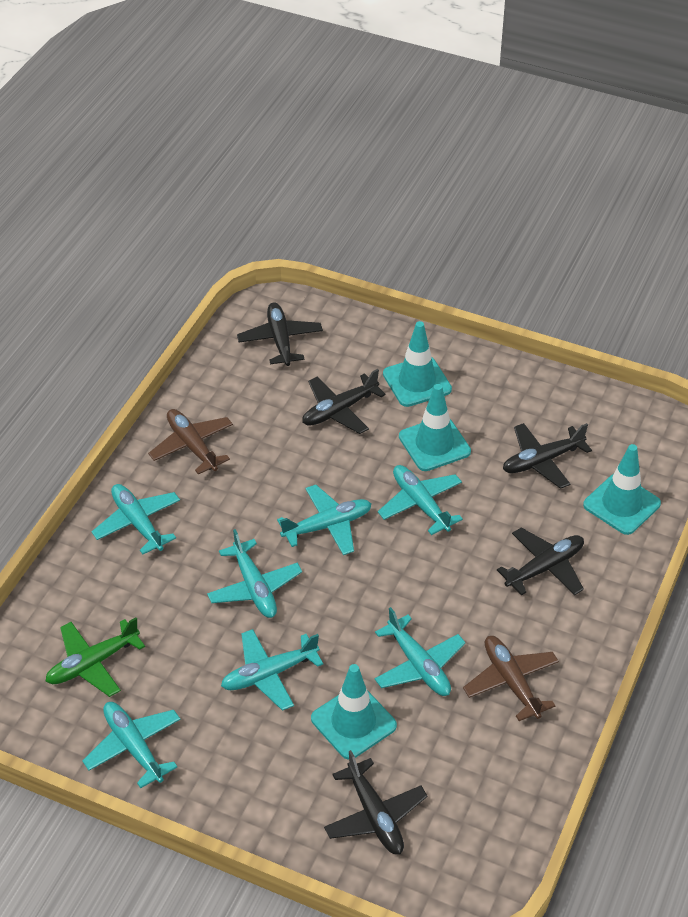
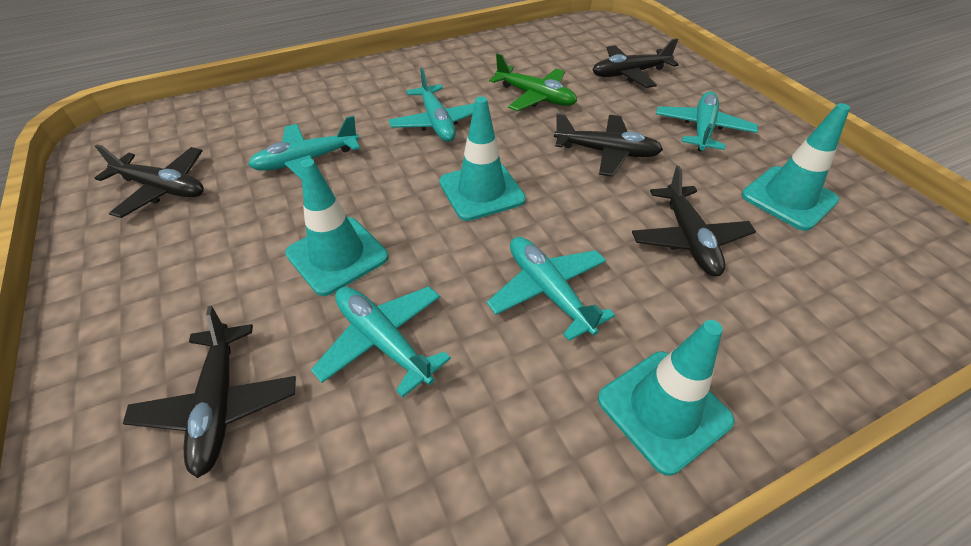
brown plane: [148,409,233,474] [463,636,559,721] = 2 -> none = 0
turquoise plane: [82,702,181,788] [91,484,180,554] [207,529,302,618] [221,629,323,711] [277,485,371,555] [374,607,466,696] [378,465,463,535] = 7 -> [248,116,360,180] [311,286,451,398] [388,68,475,142] [487,237,615,341] [656,92,758,152] = 5

